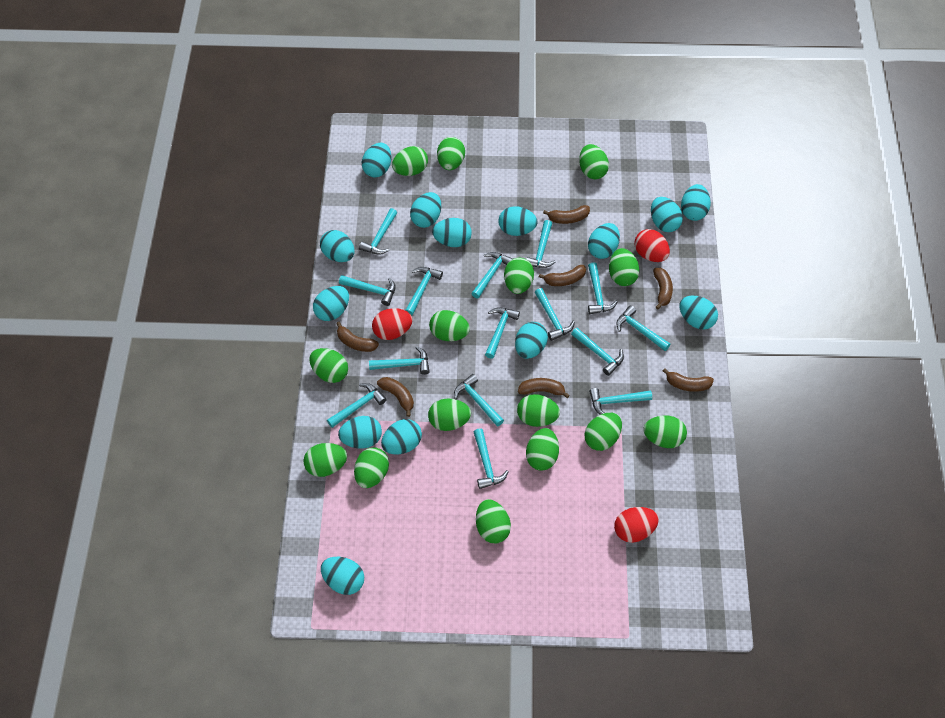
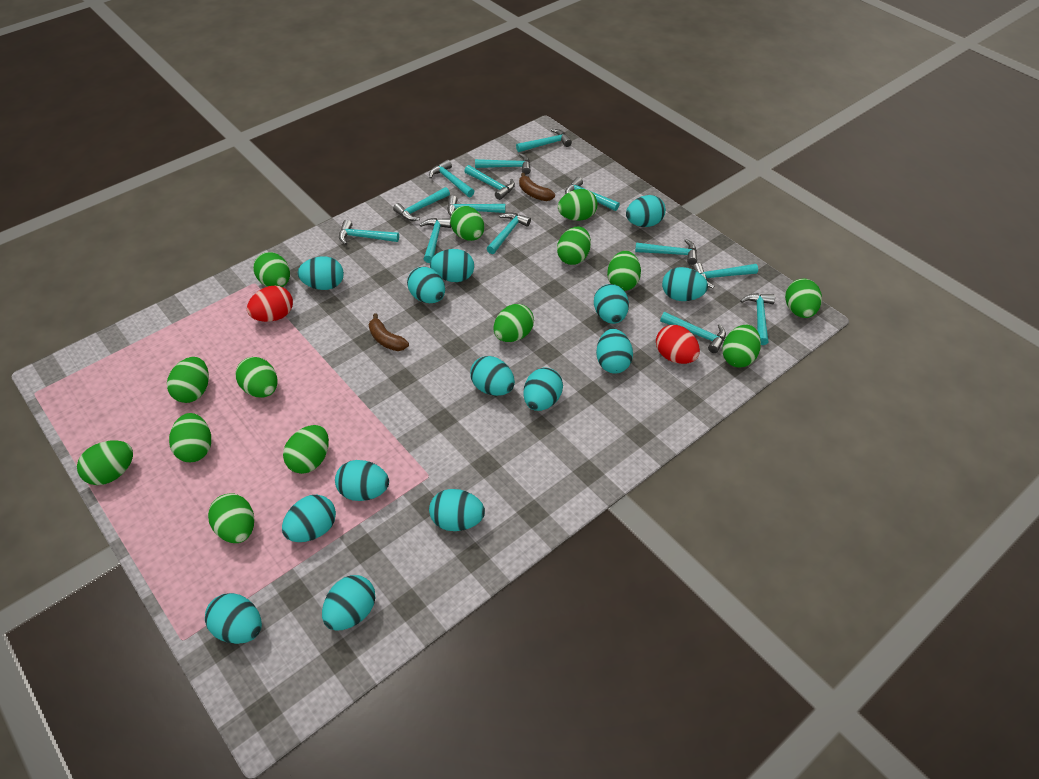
brown banana: [336,322,379,352] [377,377,414,417] [518,378,570,398] [539,265,586,286] [543,205,590,224] [653,268,673,309] [663,368,714,392] = 7 -> [369,313,409,351] [519,173,555,201] = 2
green egg: [303,443,347,477] [309,348,348,383] [354,447,389,488] [392,146,428,176] [428,399,471,431] [429,310,470,341] [437,137,465,170] [476,499,511,543] [504,258,534,294] [517,394,560,427] [526,428,559,471] [579,144,609,179] [585,413,622,451] [609,248,639,286] [643,415,687,448] = 15 -> [77,440,133,485] [167,357,209,403] [169,413,211,462] [208,493,254,543] [236,357,277,397] [253,252,290,287] [283,425,329,474] [450,206,484,241] [494,304,534,342] [557,227,591,265] [558,189,597,221] [607,251,641,291] [722,325,761,368] [785,278,822,318] = 14
red egg: [372,308,413,340] [614,507,659,543] [635,229,670,262] = 3 -> [247,285,293,322] [656,325,700,364] = 2
turquoise hammer: [327,383,387,428] [339,275,396,306] [359,208,397,255] [369,346,430,375] [405,267,443,316] [454,374,504,427] [471,252,513,299] [474,428,509,489] [485,307,520,359] [526,220,556,268] [535,288,575,341] [571,328,624,376] [588,262,618,314] [589,388,652,415] [616,305,671,351] = 15 -> [339,220,399,245] [393,187,450,221] [419,218,451,263] [429,160,474,197] [447,195,505,216] [464,165,515,200] [475,153,531,175] [487,212,531,254] [516,129,572,152] [565,177,620,211] [635,239,697,265] [660,312,726,353] [692,263,758,288] [740,293,775,345] = 14

